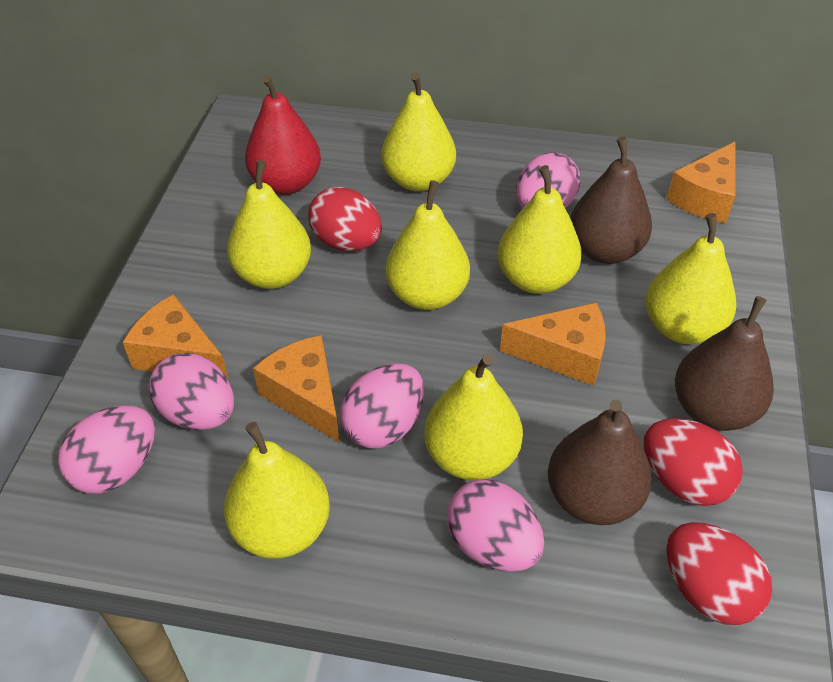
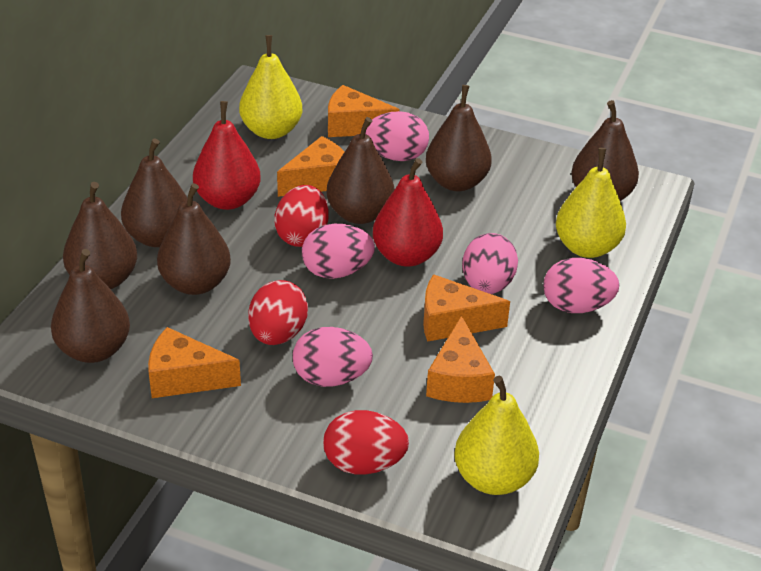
brown pear: [548,399,652,525] [570,137,652,264] [675,296,774,431] = 3 -> [51,249,130,363] [63,182,137,289] [121,139,188,247] [157,183,231,295] [326,117,395,224] [426,85,492,191] [571,100,639,201] = 7
orange cheese: [123,294,229,381] [253,335,340,443] [500,303,606,386] [667,142,736,223] = 4 -> [148,327,241,398] [277,136,345,197] [328,85,400,137] [423,274,510,342] [426,316,495,403] = 5
red pear: [245,75,321,194] = 1 -> [193,101,261,210] [373,158,443,267] = 2
yellow pear: [224,422,330,559] [227,160,311,289] [381,73,456,191] [386,180,470,310] [424,354,523,480] [498,165,582,294] [646,213,736,344] = 7 -> [239,35,302,139] [454,376,539,495] [556,148,626,258] = 3

